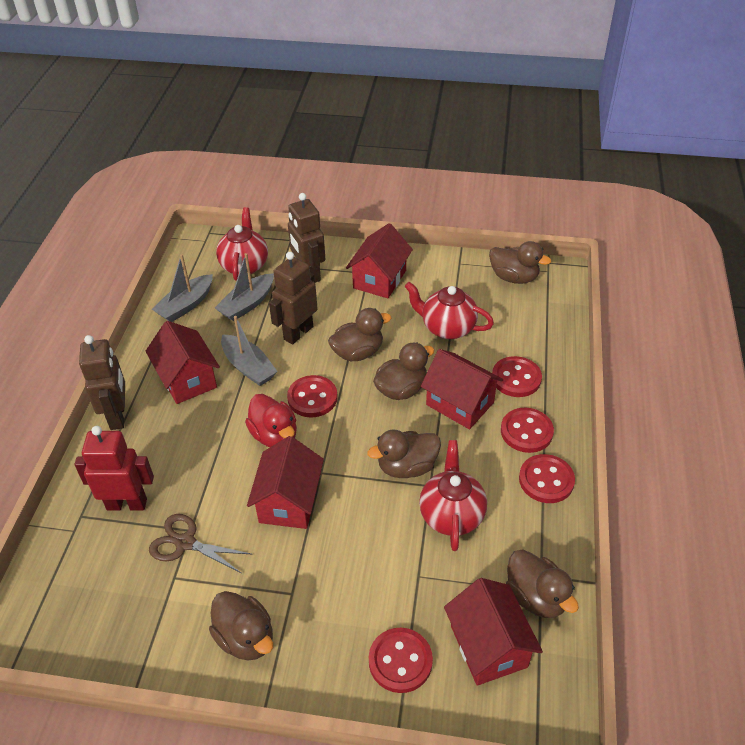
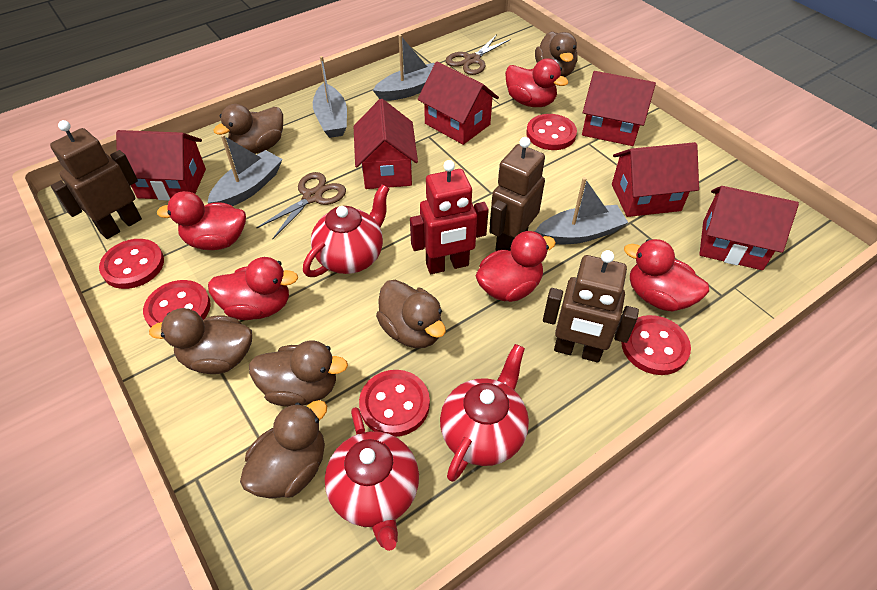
brown scissors: [149,514,251,573] = 1 -> [256,172,346,239] [446,35,511,75] = 2
grey boat: [152,254,213,322] [215,253,274,321] [221,316,278,386] = 3 -> [208,134,283,206] [313,56,347,138] [373,35,435,101] [535,177,628,244] = 4
red duck: [245,394,297,447] = 1 -> [157,191,246,250] [208,257,298,320] [476,231,556,302] [505,58,568,107] [624,239,709,312] = 5
red house: [145,321,220,404] [247,436,324,529] [346,223,413,298] [421,349,503,429] [444,578,543,686] = 5 -> [116,130,206,201] [354,99,418,189] [418,62,499,145] [582,71,656,146] [612,142,699,217] [699,186,799,270] = 6

